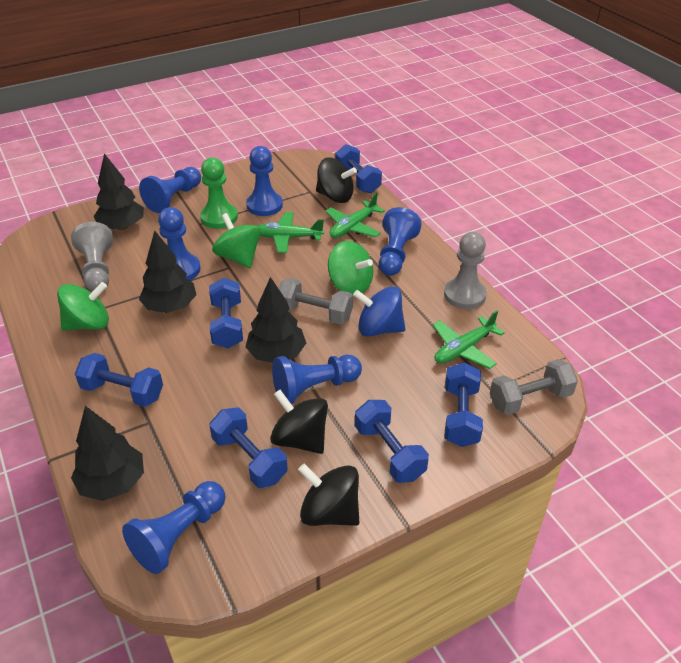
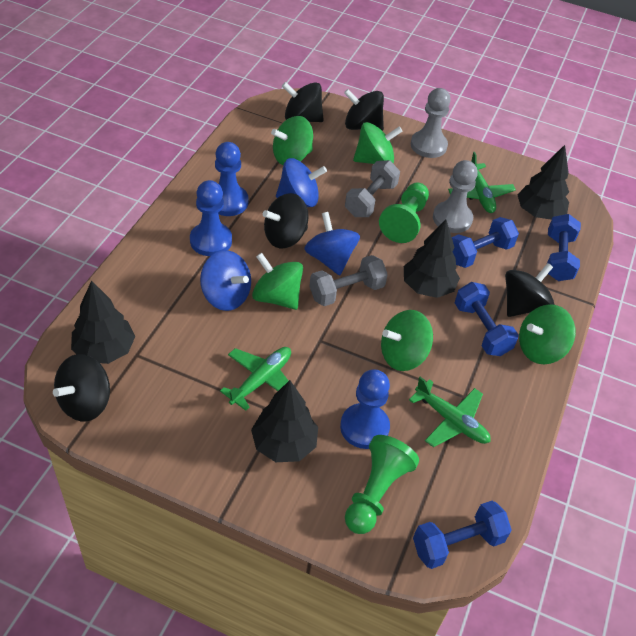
black spinning top: [270,390,328,454] [298,464,359,526] [316,157,357,203] = 3 -> [53,354,110,422] [263,193,309,249] [282,82,324,122] [344,89,384,131] [505,263,555,317] = 5
blue dumbbell: [75,353,163,407] [209,278,243,348] [209,407,288,488] [335,144,382,193] [355,400,429,483] [445,362,483,447] = 6 -> [413,501,512,569] [452,217,519,268] [455,282,519,356] [547,214,581,281] = 4
blue pawn: [122,481,225,574] [139,167,201,213] [158,207,201,280] [246,146,283,216] [272,354,362,404] [379,207,422,276] = 6 -> [190,180,232,256] [215,142,248,216] [340,369,390,449] = 3
blue spinning top: [353,286,405,337] = 1 -> [200,250,251,311] [276,158,327,207] [304,212,360,275] = 3
green pawn: [200,158,238,229] = 1 -> [345,435,419,534] [379,182,429,243] = 2
green spinning top: [57,282,109,331] [212,213,261,268] [328,241,373,296] = 3 -> [252,253,303,310] [271,116,313,165] [353,122,402,164] [381,310,433,371] [519,304,576,364] = 5

